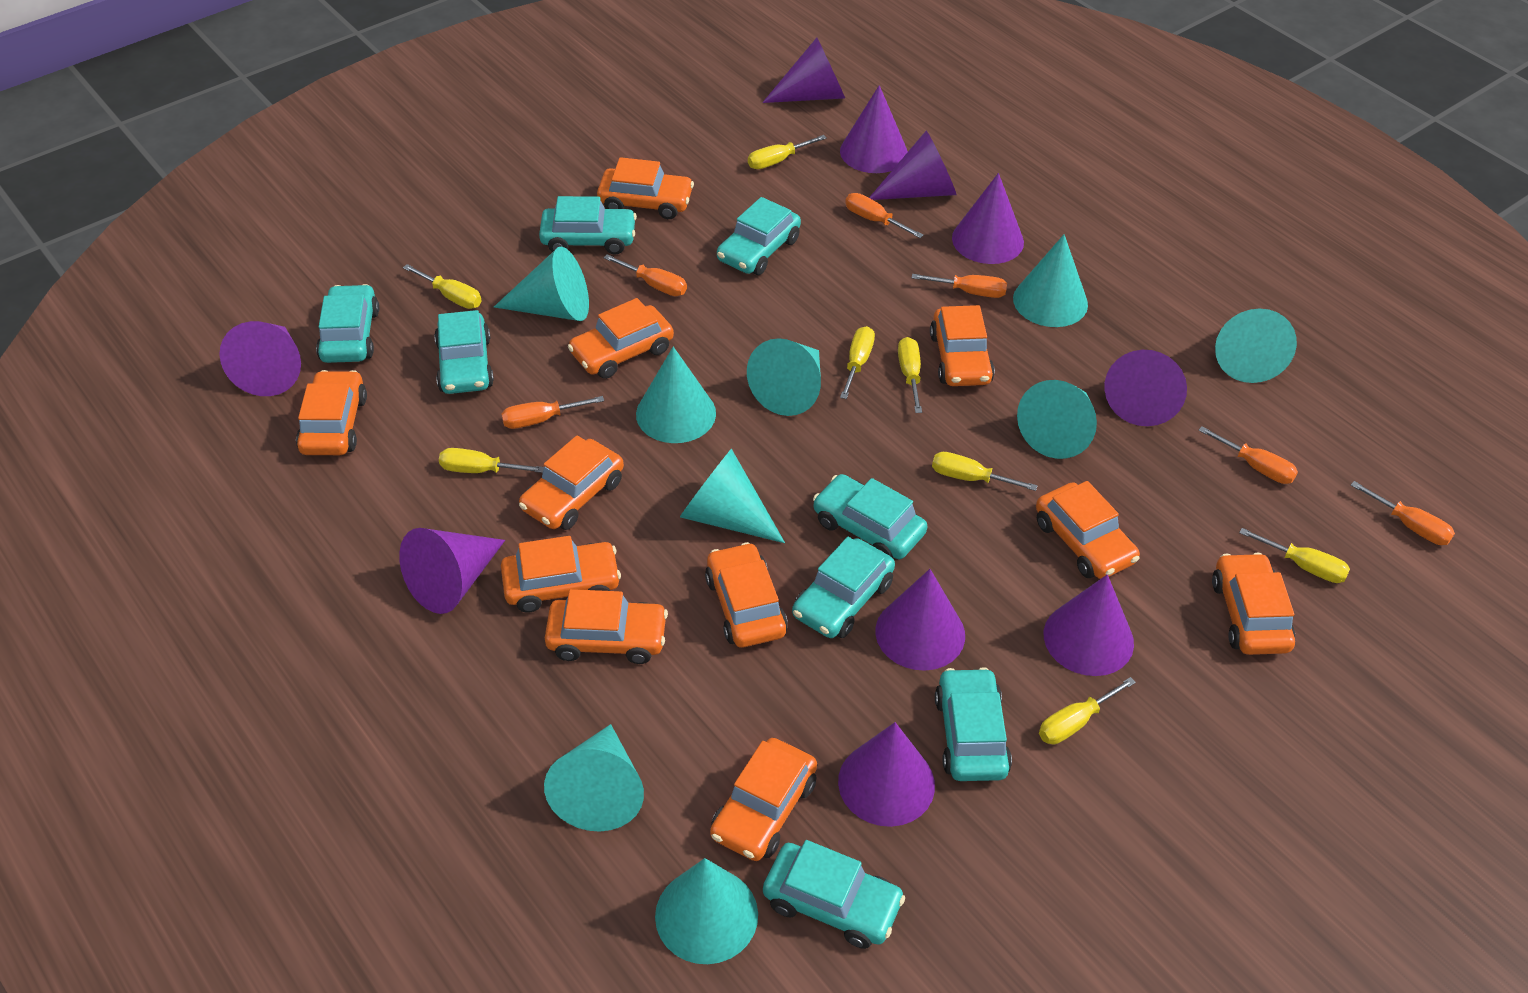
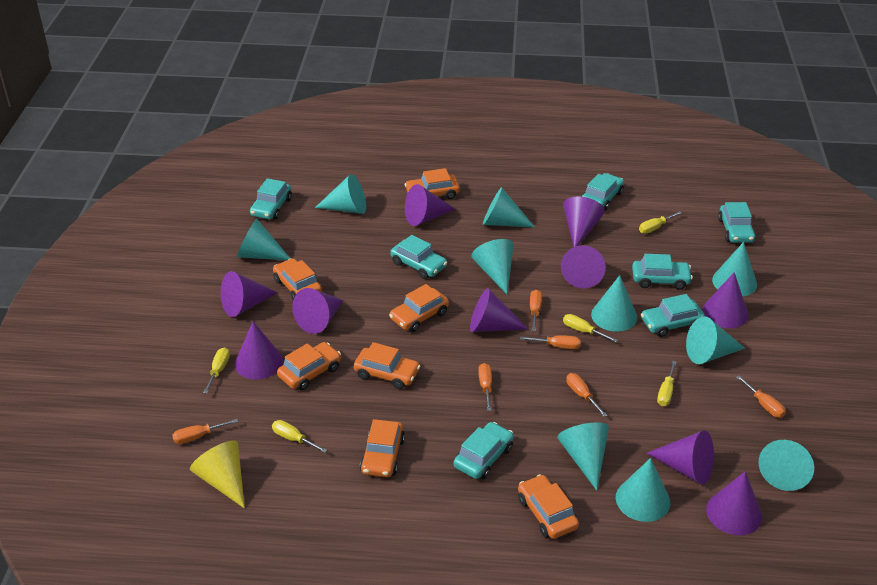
orange car: [296,370,367,455] [501,536,621,613] [519,435,624,530] [545,589,668,664] [568,298,674,379] [597,157,694,219] [705,542,788,647] [710,738,817,861] [930,305,995,386] [1036,481,1140,579] [1212,553,1295,655] = 11 -> [273,258,322,300] [277,342,341,390] [353,342,420,389] [360,419,405,477] [389,284,449,332] [405,168,460,199] [518,474,579,539] = 7
turquoise car: [316,284,379,363] [434,310,494,394] [539,196,637,254] [717,197,801,275] [763,840,905,949] [792,537,895,638] [813,474,927,559] [935,667,1012,781] = 8 -> [250,178,292,220] [390,235,447,279] [454,422,514,479] [582,173,624,211] [632,254,693,290] [641,294,705,337] [718,202,756,243] = 7
turquoise cone: [494,246,589,321] [544,724,644,831] [636,347,716,443] [655,858,758,964] [680,449,785,543] [747,338,821,416] [1013,234,1088,327] [1017,380,1097,459] [1215,309,1297,383] = 9 -> [237,219,290,260] [315,174,366,214] [471,239,514,294] [483,187,535,228] [557,422,609,491] [591,275,637,332] [616,458,670,522] [686,316,745,364] [712,242,757,296] [758,440,814,491] = 10
yellow cone: none = 0 -> [190,440,245,509] = 1
yellow screwdriver: [403,264,482,309] [439,448,544,473] [748,135,827,169] [840,326,875,399] [898,337,922,413] [932,452,1038,491] [1039,677,1136,744] [1239,528,1350,583] = 8 -> [203,347,230,394] [272,420,327,453] [563,314,618,342] [639,211,682,234] [657,361,676,406] = 5

